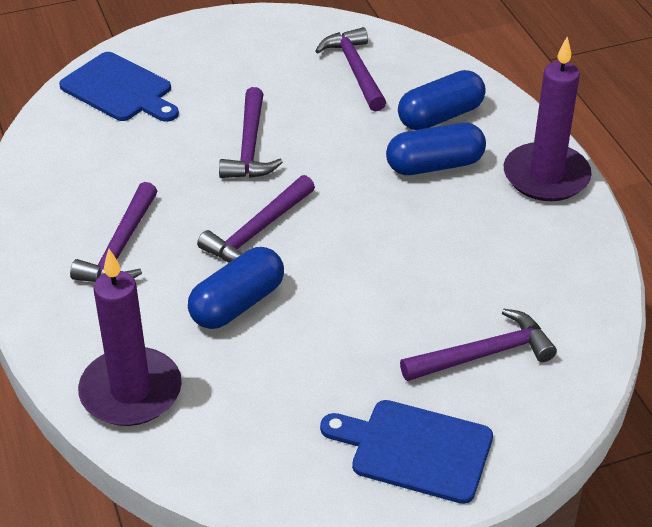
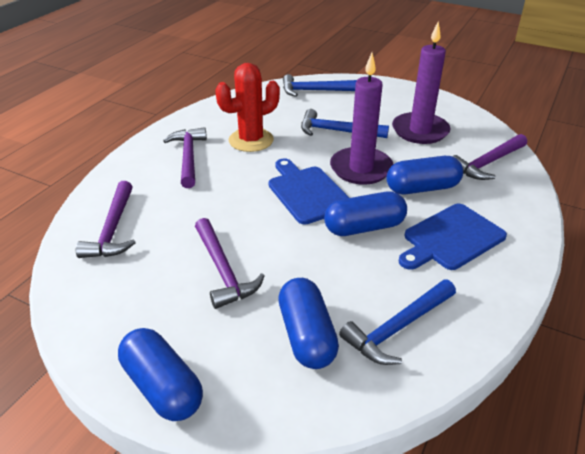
blue capsule: [188,247,284,329] [386,123,486,175] [398,70,486,130] = 3 -> [118,328,203,421] [278,278,339,369] [324,191,407,236] [386,156,463,194] = 4
blue hammer: none = 0 -> [283,74,357,97] [301,109,389,138] [339,279,456,365] = 3
purple hammer: [70,182,157,282] [197,175,315,263] [219,87,283,178] [315,27,386,112] [400,308,557,381] = 5 -> [76,181,136,258] [163,127,207,188] [195,218,264,309] [452,134,527,180] = 4
red cactus: none = 0 -> [215,63,280,152] = 1

